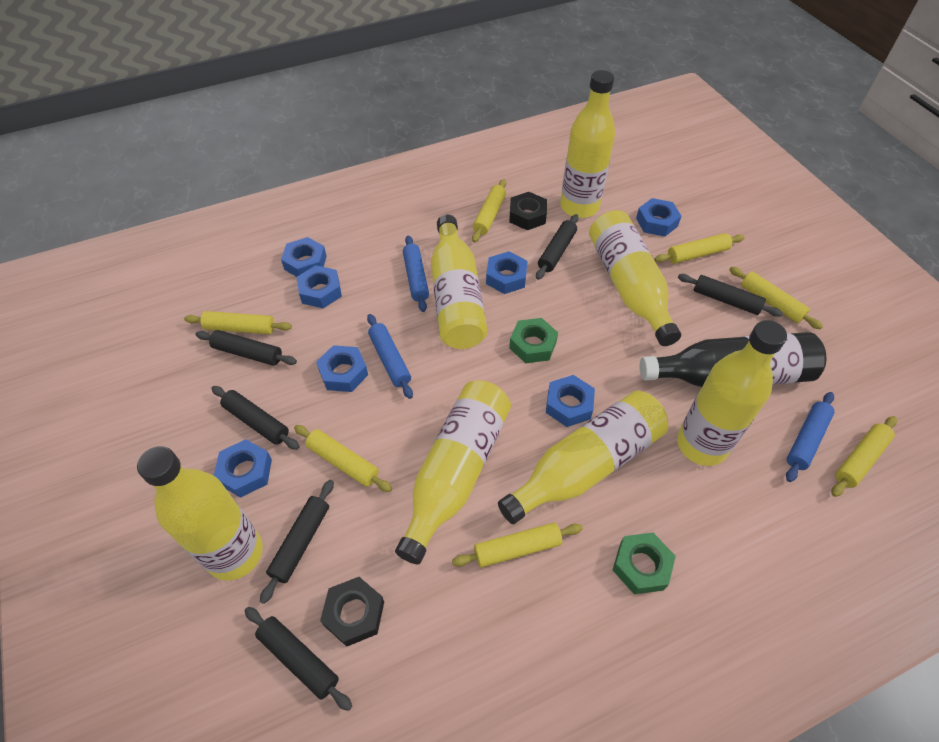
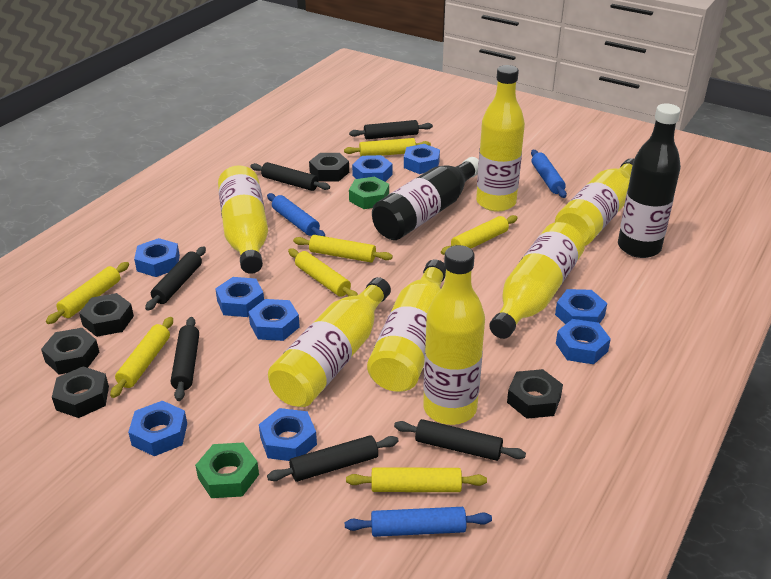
black bottle: [640,332,826,387] = 1 -> [372,157,479,240] [618,103,681,258] = 2
black nut: [320,577,384,647] [509,192,547,230] = 2 -> [41,328,99,374] [52,366,109,418] [79,293,134,337] [309,153,349,182] [507,369,563,419] = 5
blue nut: [214,439,272,498] [281,237,327,277] [297,265,342,308] [316,345,368,392] [486,251,528,294] [546,375,595,427] [636,198,681,237] = 7 -> [128,400,187,456] [134,238,180,277] [215,277,264,317] [248,299,300,341] [259,408,317,461] [352,155,392,182] [404,144,440,174] [555,289,607,324] [556,319,611,364] = 9

